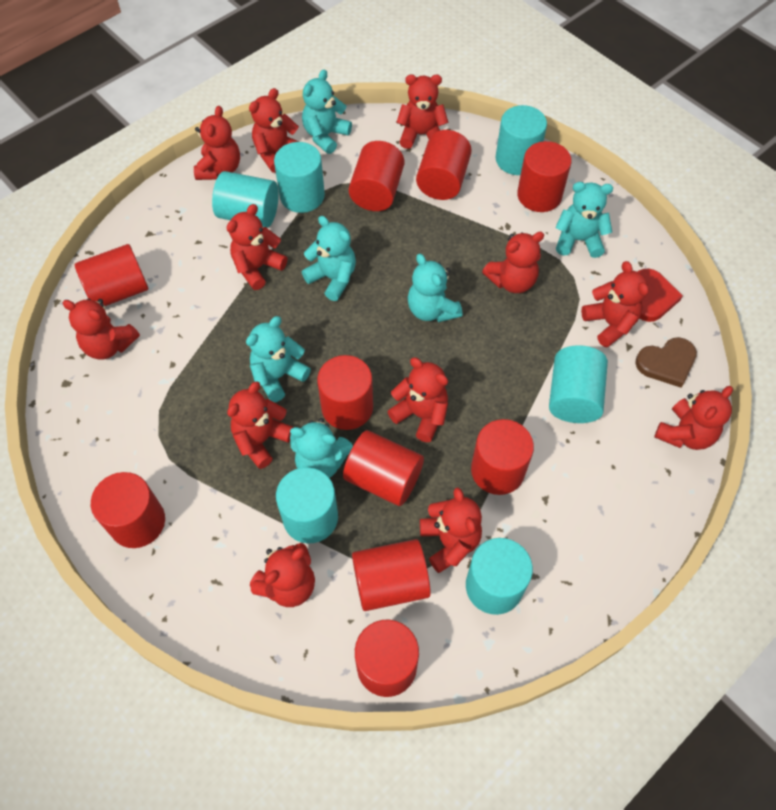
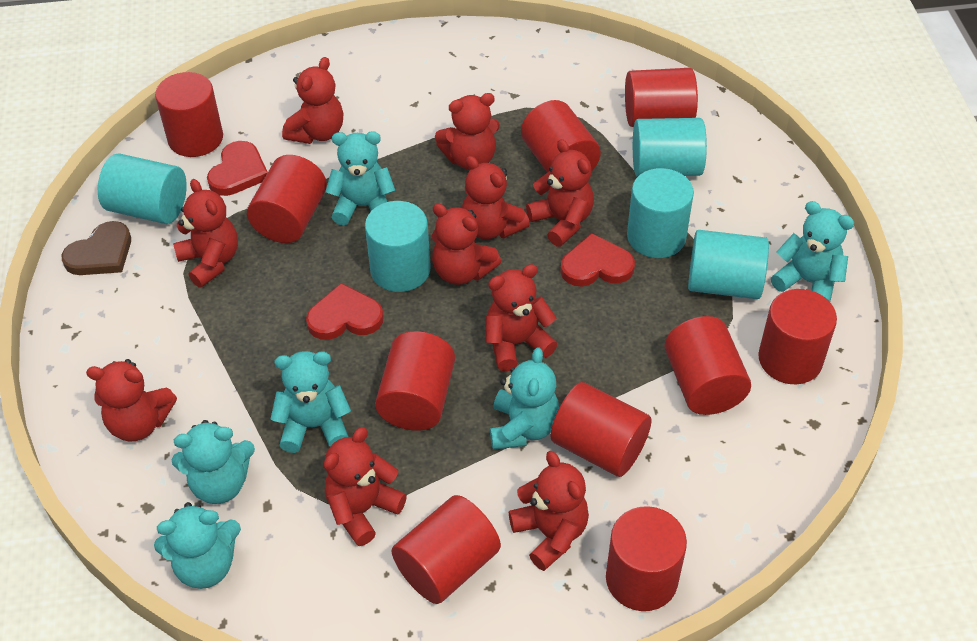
red heart: [638,269,683,322] = 1 -> [207,141,268,196] [306,283,384,340] [561,233,635,286] = 3
red teddy bear: [63,298,140,360] [194,106,240,180] [227,204,287,290] [227,381,294,469] [249,88,299,173] [250,543,315,607] [387,358,448,442] [396,74,448,149] [420,487,482,573] [482,232,544,293] [581,261,649,347] [654,386,733,450] = 12 -> [86,359,177,442] [173,179,238,288] [282,57,343,144] [323,427,407,546] [432,203,501,285] [435,93,500,170] [462,156,530,239] [485,264,557,372] [509,451,589,571] [526,139,594,247] = 10
turquoise cylinder: [212,171,279,228] [274,142,325,213] [276,467,338,543] [466,538,533,615] [495,105,547,175] [549,345,608,423] = 6 -> [98,153,187,224] [365,201,431,292] [627,168,694,258] [633,118,707,177] [688,230,769,299] = 5

